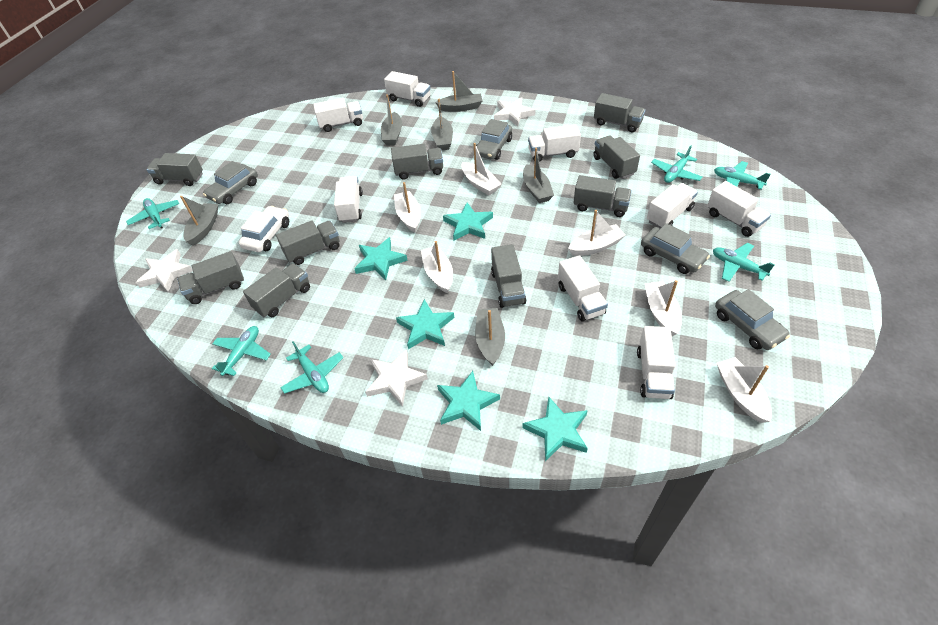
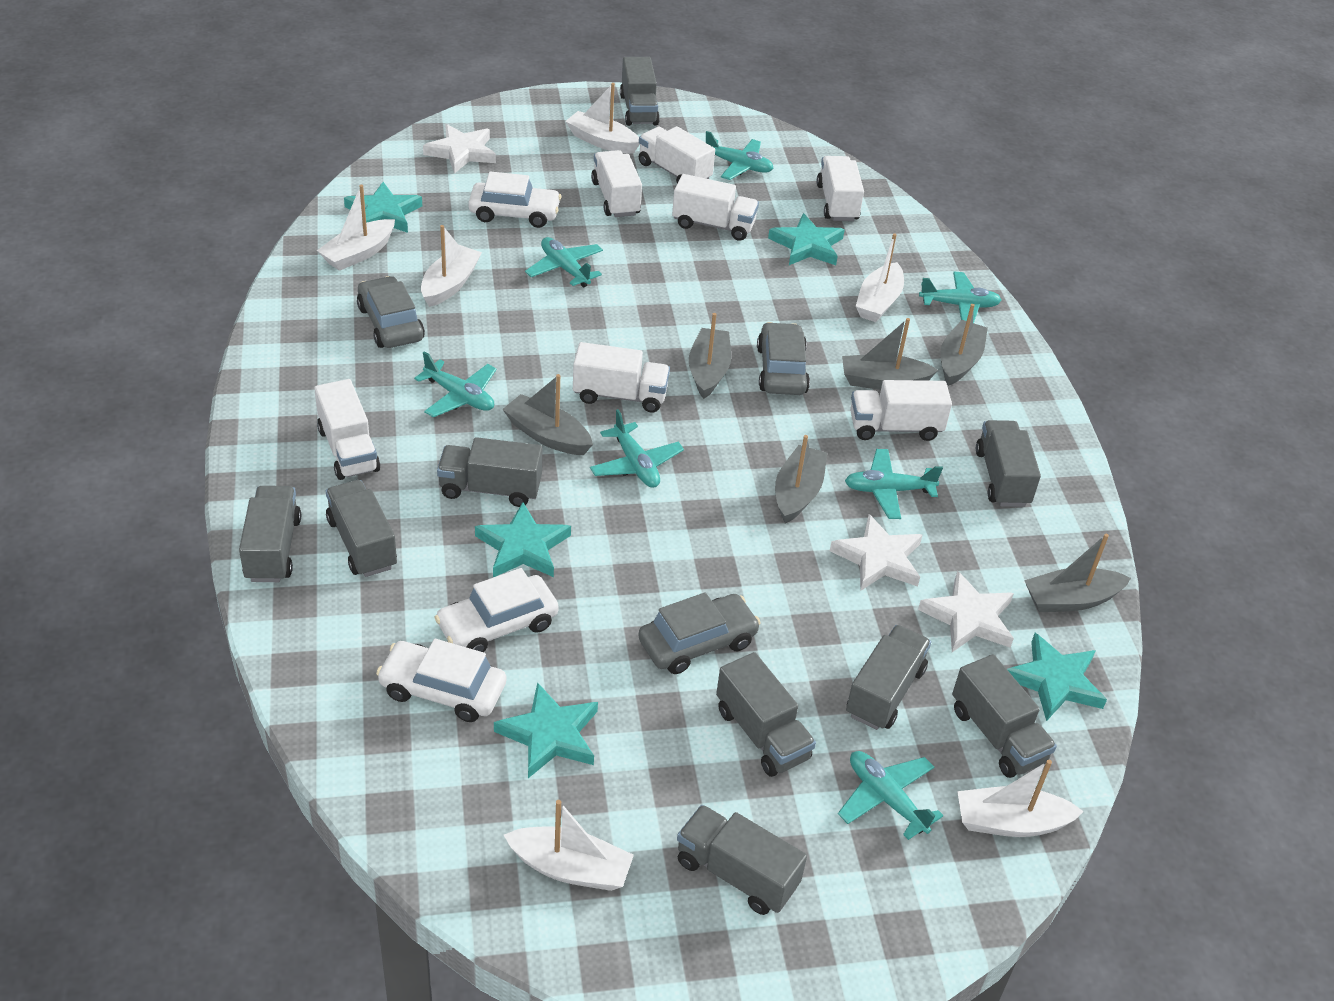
grey car: [203,161,258,204] [476,119,512,160] [641,223,710,274] [715,289,790,350] = 4 -> [357,276,425,348] [638,592,761,674] [757,322,810,395] = 3
turquoise plane: [126,198,179,229] [212,326,271,376] [280,341,343,394] [651,146,703,183] [713,243,775,282] [714,161,771,190] = 6 -> [414,351,497,417] [525,237,603,287] [590,409,684,488] [706,131,774,180] [838,751,943,840] [845,449,943,519] [919,272,1001,323] = 7
white car: [239,206,289,252] = 1 -> [376,639,506,722] [434,568,559,652] [468,171,561,228] = 3
white truck: [313,98,363,132] [334,176,363,223] [384,71,431,107] [528,124,581,162] [558,255,608,321] [637,326,676,399] [647,183,698,229] [707,181,771,237] = 8 -> [314,379,380,480] [573,342,670,413] [591,150,642,217] [639,126,715,183] [672,174,759,241] [817,156,864,221] [850,380,952,441] = 7

